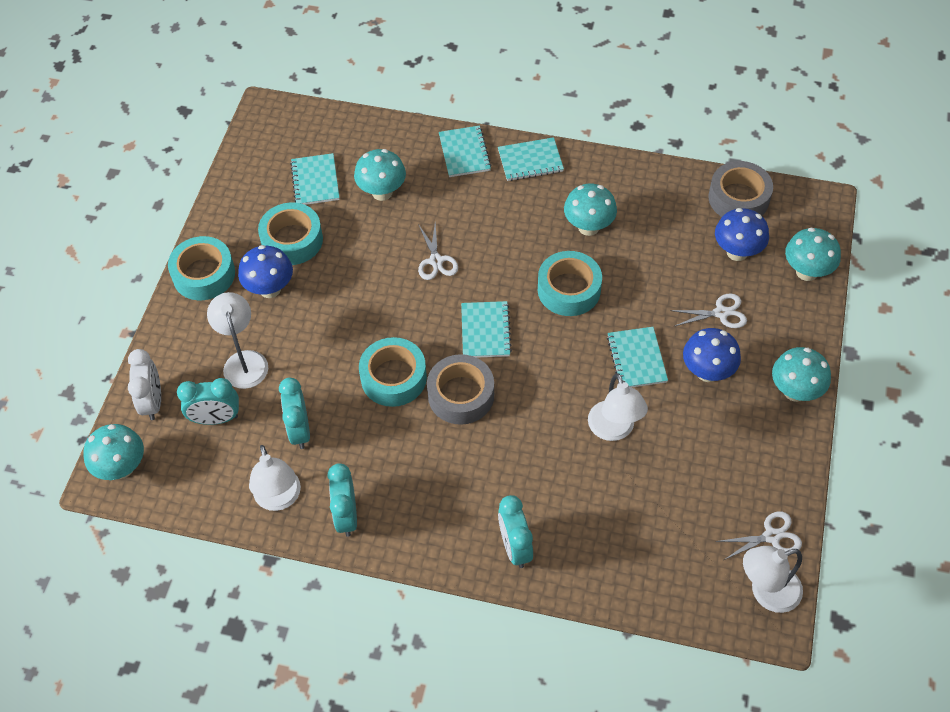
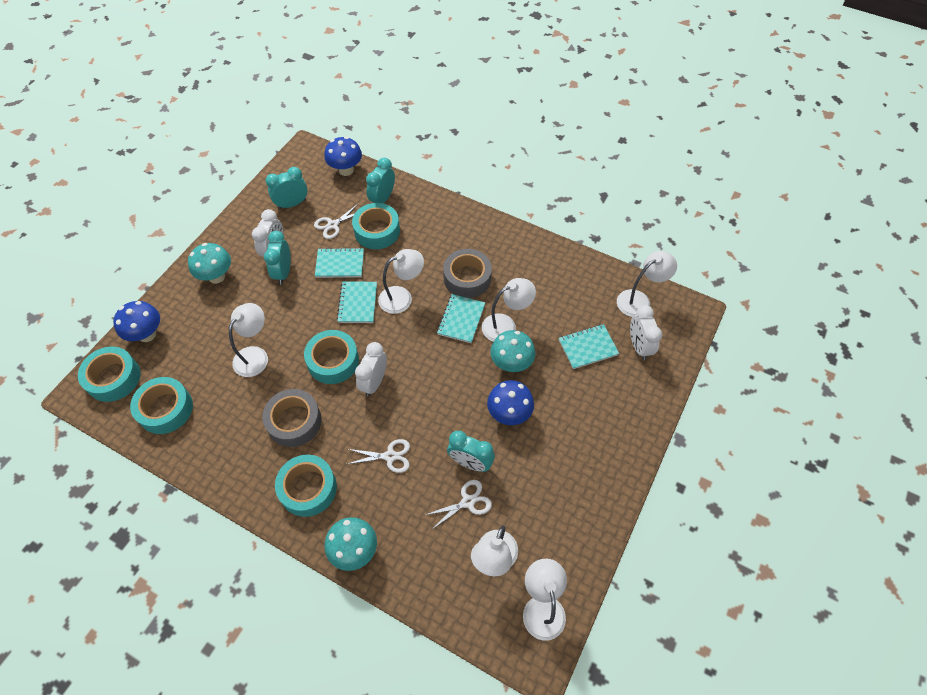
turquoise mushroom: [83,424,144,480] [354,149,406,201] [564,184,617,236] [772,347,831,402] [785,228,841,281] = 5 -> [188,243,231,284] [325,517,377,571] [490,330,536,372] = 3
turquoise notebook: [290,153,340,205] [439,125,492,177] [461,301,512,358] [498,137,564,181] [607,327,668,387] = 5 -> [315,248,364,278] [337,281,377,323] [437,294,485,343] [559,324,619,369] = 4
turquoise tape: [168,236,235,300] [258,203,323,265] [359,337,427,407] [538,251,602,316] = 4 -> [78,347,141,402] [130,377,193,434] [275,455,337,517] [304,330,359,384] [352,203,400,249] = 5
white clock: [128,349,161,420] = 1 -> [252,209,283,257] [355,342,387,397] [630,305,662,360] = 3
white lamp: [207,292,268,389] [249,445,301,511] [588,373,648,441] [743,546,803,613] = 4 -> [229,303,268,377] [378,249,424,314] [471,525,518,576] [482,278,536,342] [523,559,567,641] [617,251,677,317] = 6

